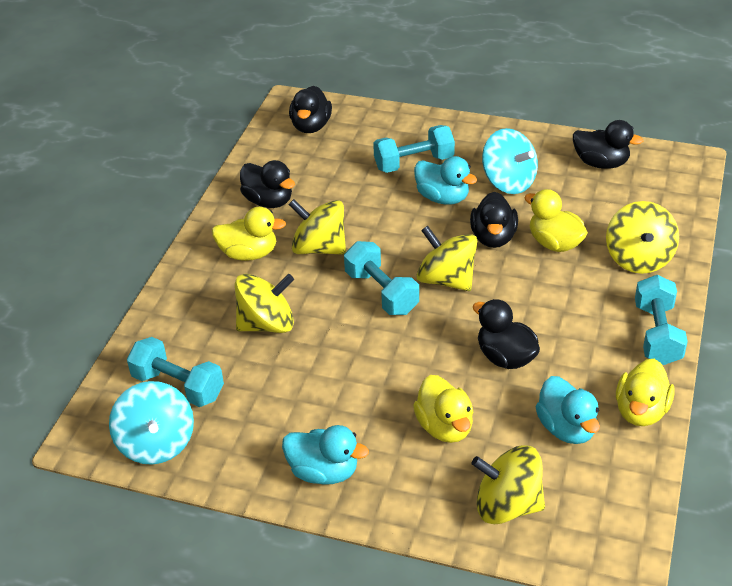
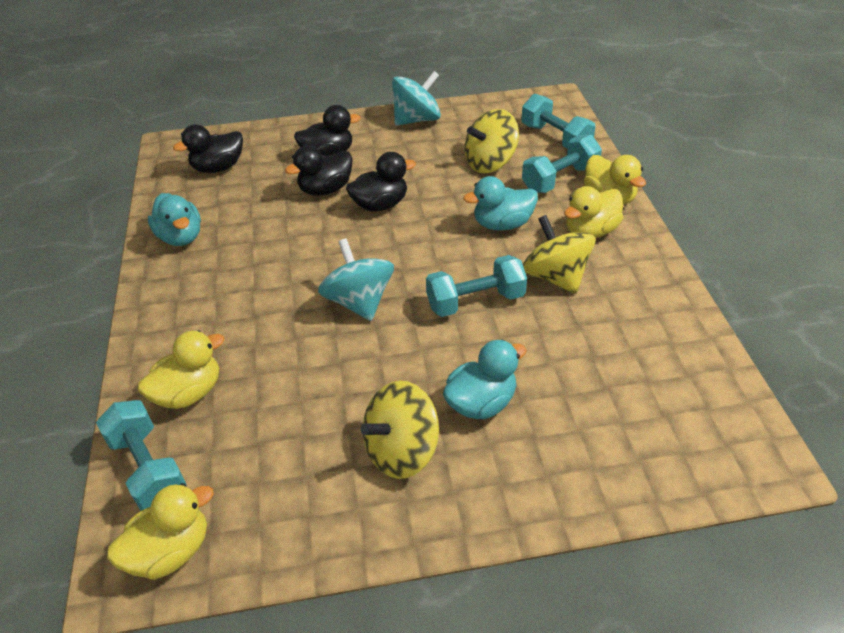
black duck: [240,160,295,208] [289,86,332,133] [470,192,518,248] [473,299,540,369] [573,120,643,169] = 5 -> [173,124,243,173] [285,146,353,196] [294,105,361,156] [346,152,416,211] = 4
yellow spinning top: [235,274,294,333] [289,199,346,255] [416,226,477,291] [471,445,545,524] [606,201,679,274] = 5 -> [361,380,439,479] [464,109,519,173] [523,215,595,294] = 3

